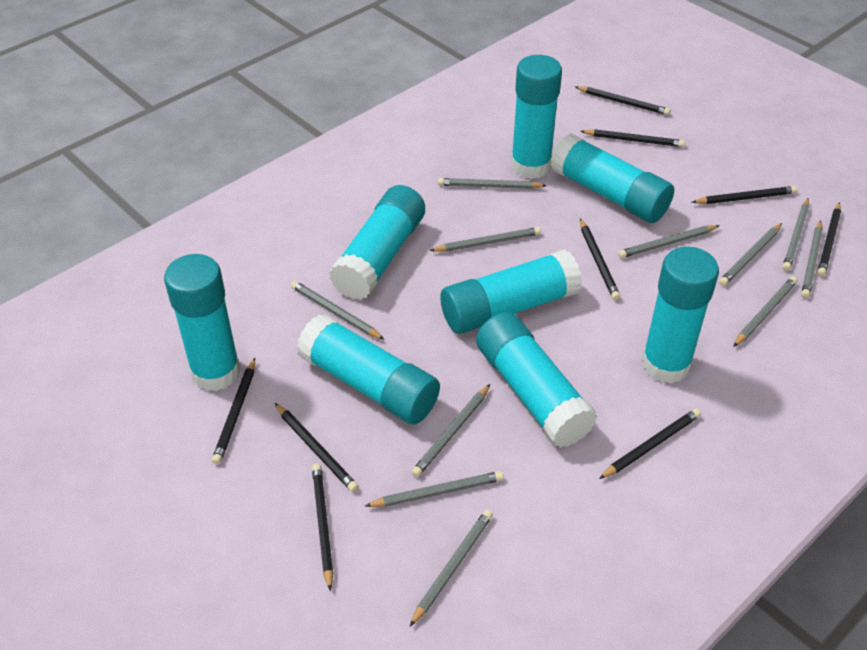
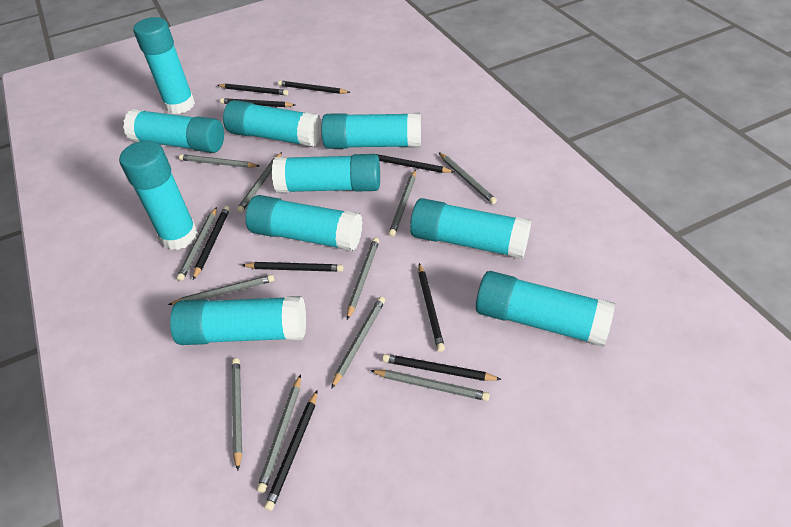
turquoise glue stick: [164,254,241,391] [296,314,440,424] [329,185,425,300] [441,249,582,334] [476,312,597,448] [511,55,562,179] [550,133,674,223] [642,247,719,384] = 8 -> [119,141,198,250] [123,109,224,153] [133,17,195,114] [170,296,306,345] [223,100,321,147] [245,195,363,251] [272,154,380,193] [321,113,421,149] [410,198,531,259] [476,271,615,347] = 10

